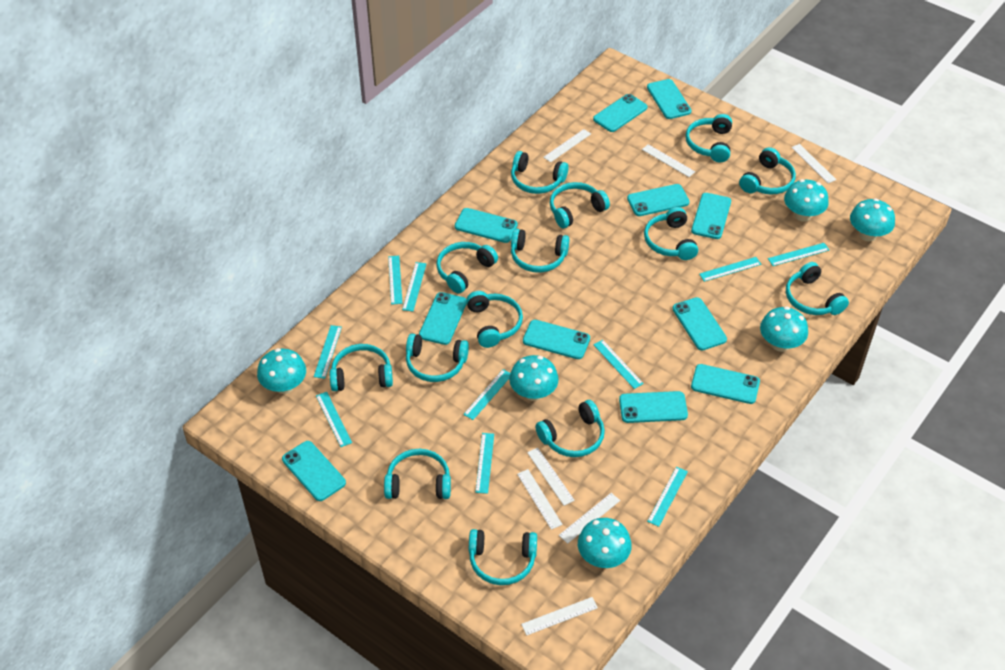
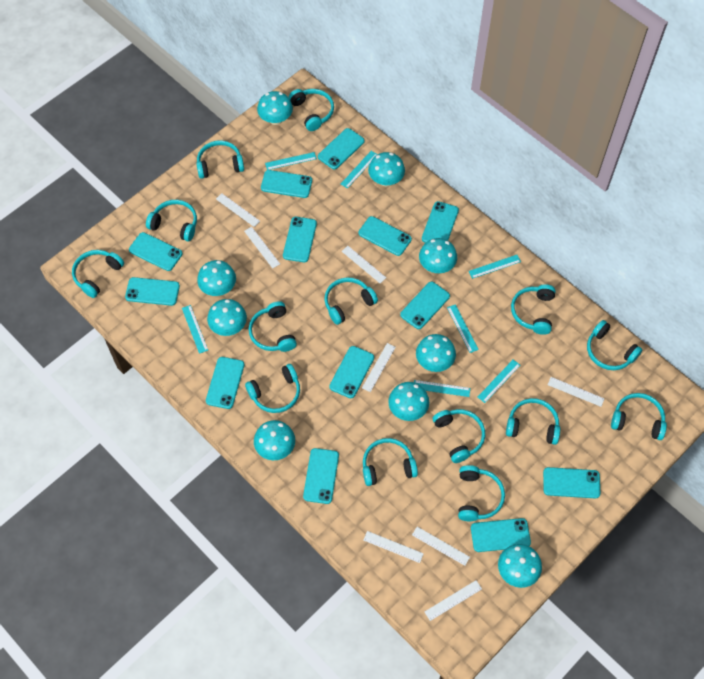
turquoise mushroom: [257,348,306,394] [509,355,559,401] [578,518,632,568] [760,306,808,352] [784,179,829,222] [850,198,895,242] = 6 -> [197,260,236,296] [207,299,247,336] [254,420,295,460] [257,91,293,125] [368,152,405,186] [388,382,429,421] [416,334,456,372] [419,238,457,273] [498,544,542,588] = 9
turquoise phone: [282,441,346,501] [419,292,467,345] [455,208,518,243] [523,320,590,359] [593,94,647,132] [619,391,688,423] [627,184,690,216] [647,79,691,119] [672,297,727,351] [691,193,731,239] [691,364,760,404] = 11 -> [125,277,180,306] [129,232,183,271] [206,357,245,409] [261,170,312,198] [283,217,317,262] [303,448,339,504] [318,128,365,170] [329,346,374,398] [359,216,412,256] [400,282,450,329] [422,201,459,243] [471,518,531,552] [543,467,600,498] = 13
turquoise ruler: [314,325,342,379] [316,392,352,447] [388,256,403,305] [402,262,427,311] [463,369,510,420] [475,433,494,494] [593,340,644,389] [647,467,688,527] [699,257,761,282] [768,243,829,266] = 10 -> [182,305,208,354] [265,152,317,170] [341,151,377,189] [414,380,470,397] [447,304,479,353] [468,255,521,279] [478,360,520,403] = 7
white ruler: [517,469,563,530] [521,597,598,635] [527,448,575,506] [543,129,591,162] [559,493,620,544] [642,144,695,177] [791,144,836,183] = 7 -> [216,193,260,227] [244,227,280,269] [342,246,386,283] [362,343,396,392] [364,531,424,563] [412,527,470,566] [425,580,482,621] [548,377,604,407] = 8

